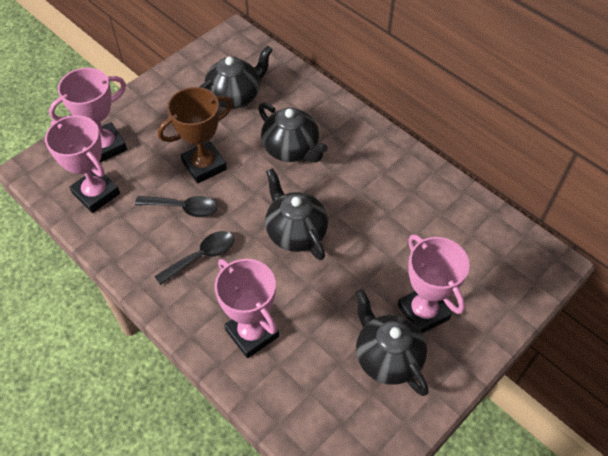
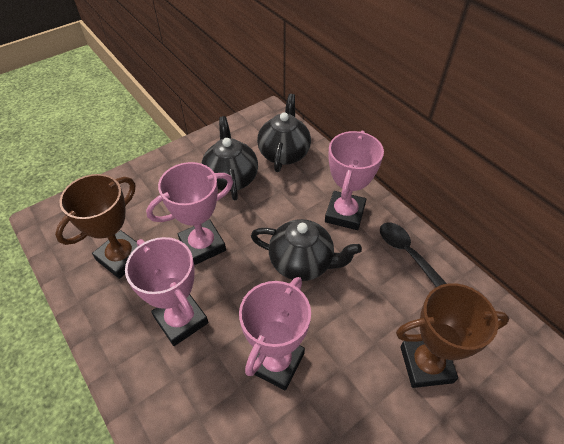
black spoon: [135,196,217,217] [154,231,234,285] = 2 -> [380,223,447,287] = 1
black teapot: [200,46,272,109] [258,103,328,162] [265,168,328,260] [355,289,429,396] = 4 -> [202,116,258,200] [251,219,362,281] [257,94,311,172] = 3
brown trophy: [158,87,232,184] = 1 -> [55,174,138,279] [396,283,509,388] = 2

